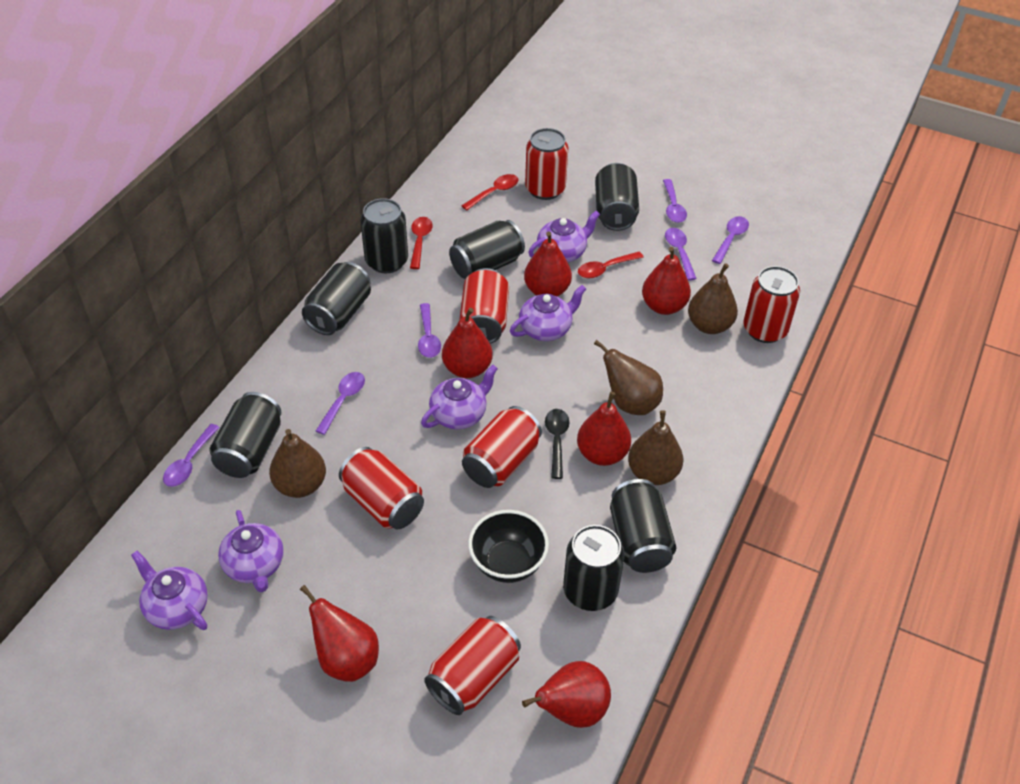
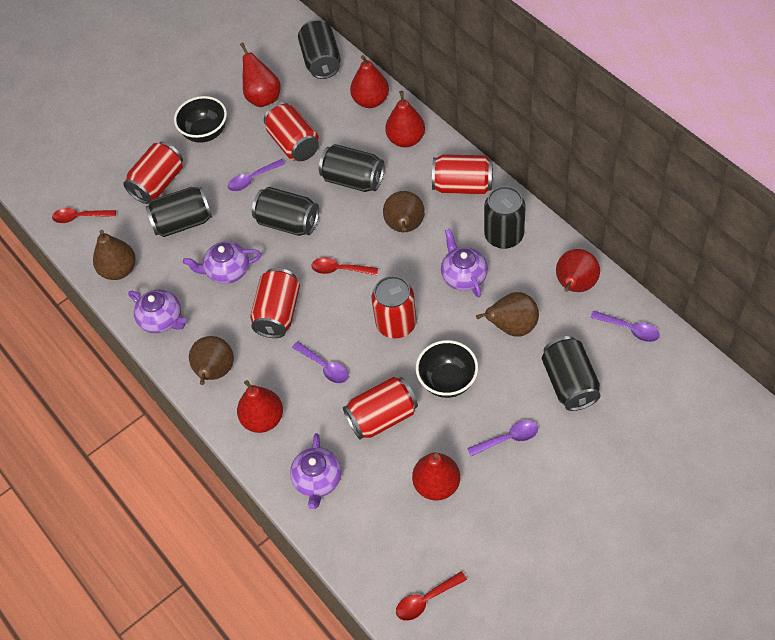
black bowl: [468,510,549,583] = 1 -> [174,96,227,143] [416,340,478,398] = 2
black can: [210,392,281,478] [302,262,371,335] [360,198,408,273] [449,220,525,279] [563,525,624,611] [595,163,639,231] [610,479,676,573] = 7 -> [146,187,212,237] [252,187,319,236] [298,20,341,79] [319,144,385,192] [484,186,526,249] [542,336,601,411] = 6
black spoon: [545,409,569,479] = 1 -> none = 0
purple spoon: [163,424,220,487] [316,372,365,435] [418,303,441,358] [663,179,687,223] [665,228,697,280] [712,216,749,264] = 6 -> [228,159,285,191] [292,341,349,383] [467,420,538,456] [590,311,660,342] = 4
purple teapot: [131,551,208,630] [218,510,284,592] [421,365,498,429] [510,285,586,341] [528,211,600,262] = 5 -> [128,289,186,333] [183,241,261,284] [290,433,342,509] [441,229,488,297] = 4

